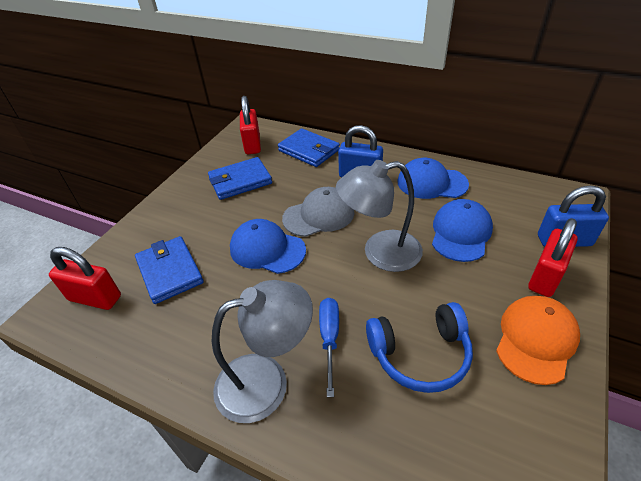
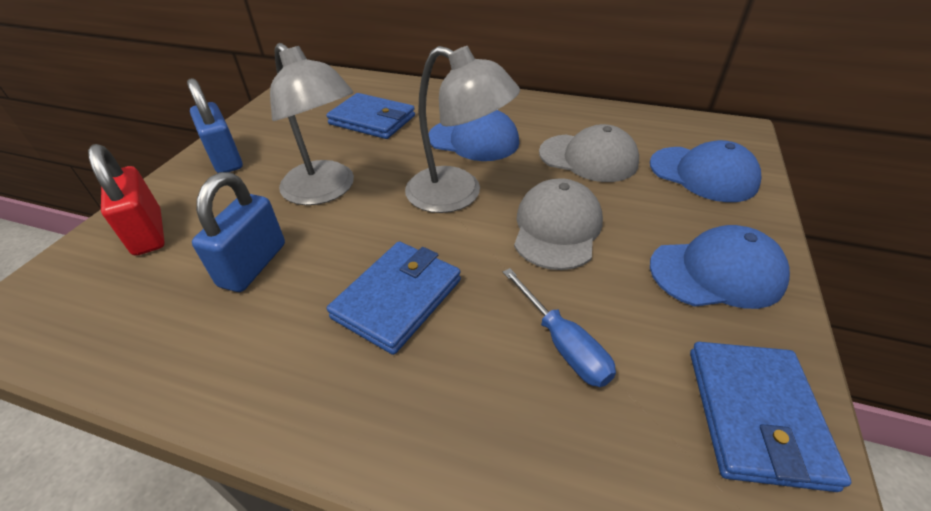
blue headphones: [366,302,473,393] = 1 -> none = 0
grey cap: [282,187,355,237] = 1 -> [514,178,603,270] [539,124,639,182] = 2
orange cap: [496,296,580,385] = 1 -> none = 0
red padlock: [49,247,121,310] [240,96,261,154] [528,218,578,297] = 3 -> [88,144,165,256] = 1

